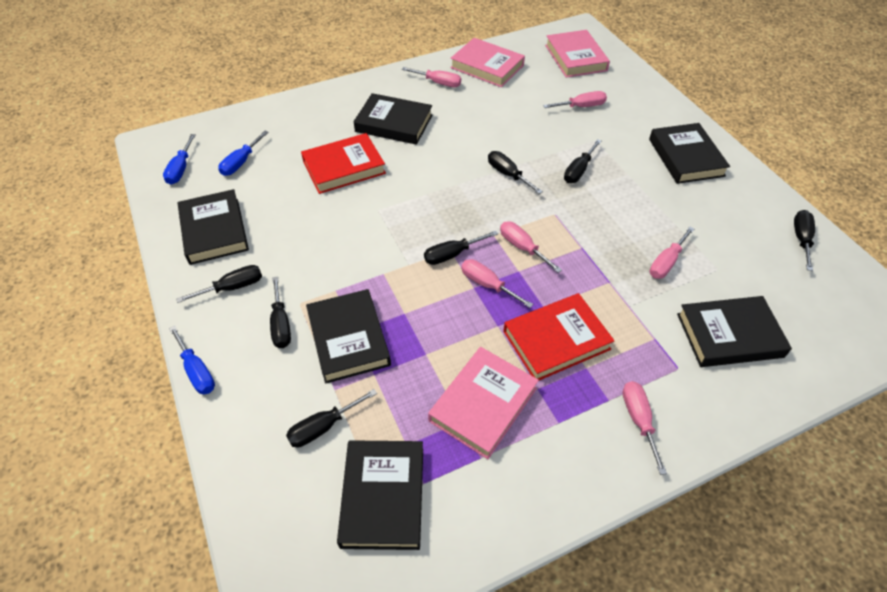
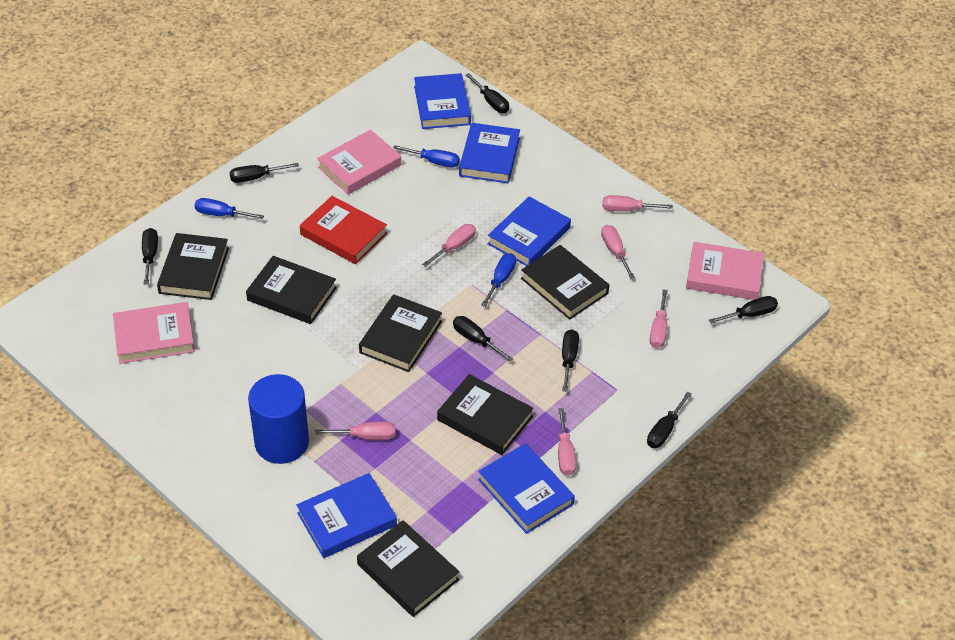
blue book: none = 0 -> [296,473,397,558] [414,73,471,129] [459,123,520,183] [478,443,575,534] [487,196,571,266] = 5
blue cylinder: none = 0 -> [248,374,309,464] = 1
red book: [301,133,386,194] [503,293,615,380] = 2 -> [300,196,387,264] = 1

